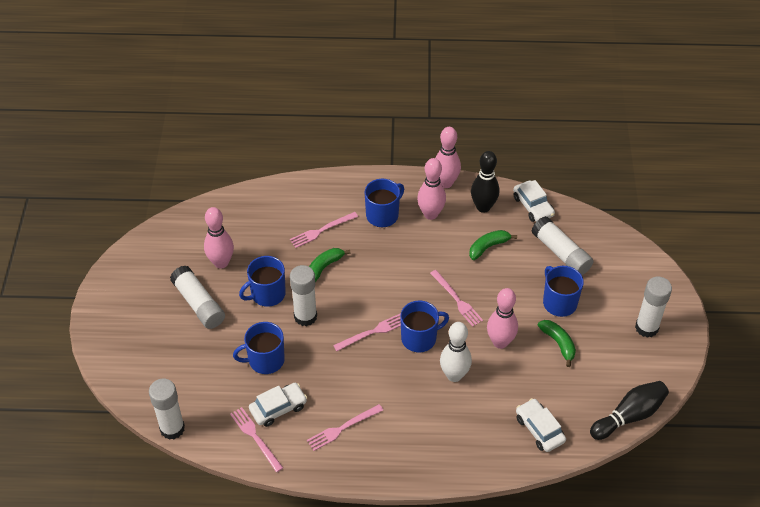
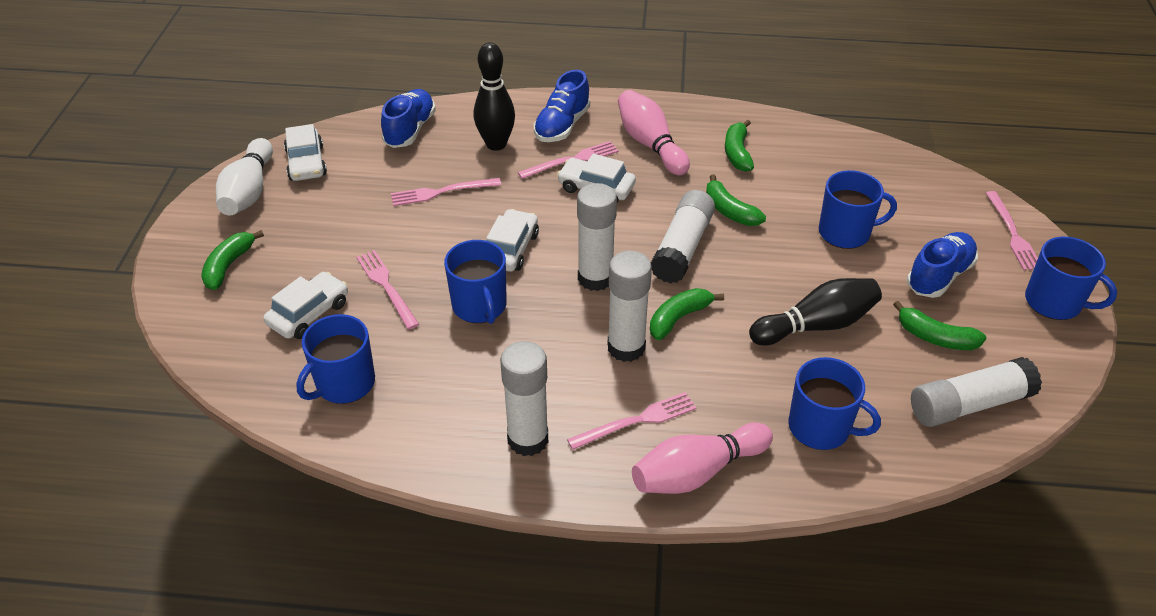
blue shoe: none = 0 -> [381,89,436,148] [534,70,590,142] [907,232,978,298] = 3
green banana: [309,248,351,282] [469,230,517,260] [538,320,576,367] = 3 -> [201,230,264,290] [650,288,724,340] [706,174,766,226] [725,119,754,172] [893,301,986,350] = 5
pink bowling pin: [204,207,234,269] [417,158,446,220] [435,127,461,188] [487,288,518,349] = 4 -> [618,90,690,175] [632,423,773,494] = 2
white car: [249,383,307,427] [513,180,555,222] [516,398,566,452] = 3 -> [264,272,348,339] [284,124,327,181] [486,209,539,272] [557,154,636,202] = 4

